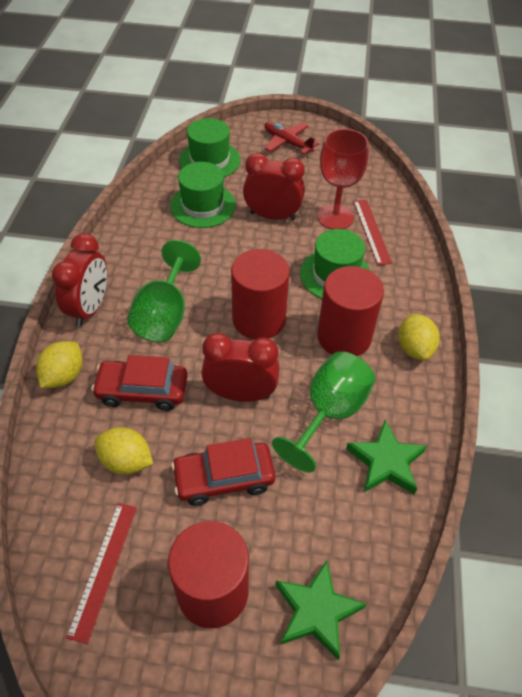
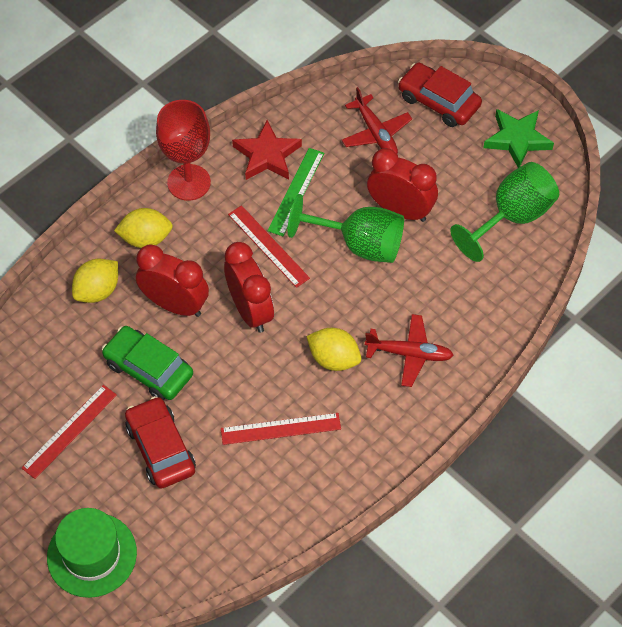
green car: none = 0 -> [102,326,193,400] = 1
green hat: [170,162,236,228] [179,118,240,177] [300,229,370,299] = 3 -> [47,508,137,598] = 1
green ruler: none = 0 -> [267,148,324,236] = 1
green star: [275,560,366,660] [346,420,427,495] = 2 -> [483,109,554,168] = 1
red cylinder: [168,521,249,628] [231,249,290,340] [317,266,384,356] = 3 -> none = 0
red plane: [264,122,319,155] = 1 -> [342,87,412,154] [365,314,454,387] = 2
red ruler: [66,503,137,644] [353,200,392,265] = 2 -> [22,385,117,479] [221,413,341,445] [228,205,310,288] = 3
red star: none = 0 -> [232,120,302,180] = 1

